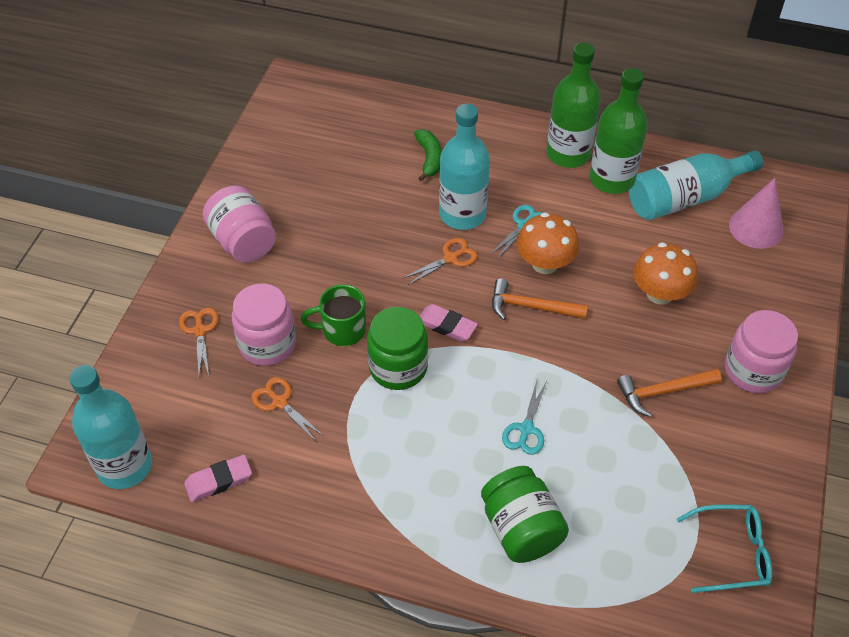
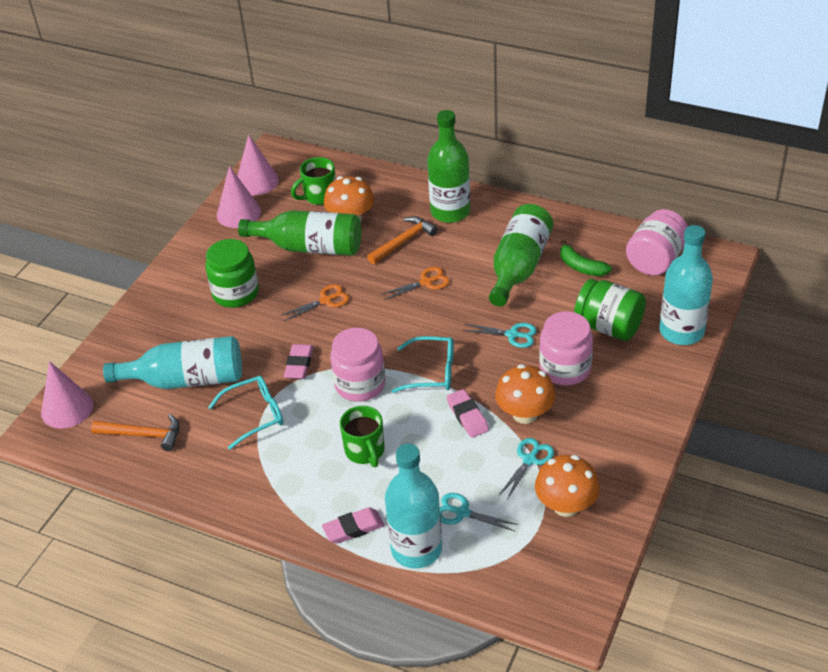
green bottle: [546,43,601,168] [590,68,648,194] = 2 -> [238,210,361,256] [427,110,470,223] [489,204,553,307] = 3
green mug: [301,284,366,346] = 1 -> [291,157,336,205] [340,406,385,467] = 2
orange mushroom: [517,212,579,274] [633,242,698,305] = 2 -> [324,176,374,221] [495,364,556,424] [535,455,600,517] = 3
orange scissors: [179,308,218,375] [251,377,324,440] [402,238,478,285] = 3 -> [280,284,349,321] [382,267,450,300] = 2
pink cone: [729,178,784,249] = 1 -> [41,361,93,429] [217,166,261,228] [237,135,279,195] = 3
pink eraser: [184,455,252,502] [419,304,478,342] = 2 -> [284,344,313,379] [322,507,384,544] [447,389,489,438] = 3
turquoise glasses: [677,505,772,593] = 1 -> [208,376,283,450] [391,336,454,393] = 2
turquoise scissors: [490,205,543,260] [502,380,547,455] = 2 -> [440,493,519,531] [463,323,537,348] [499,438,554,499] = 3

